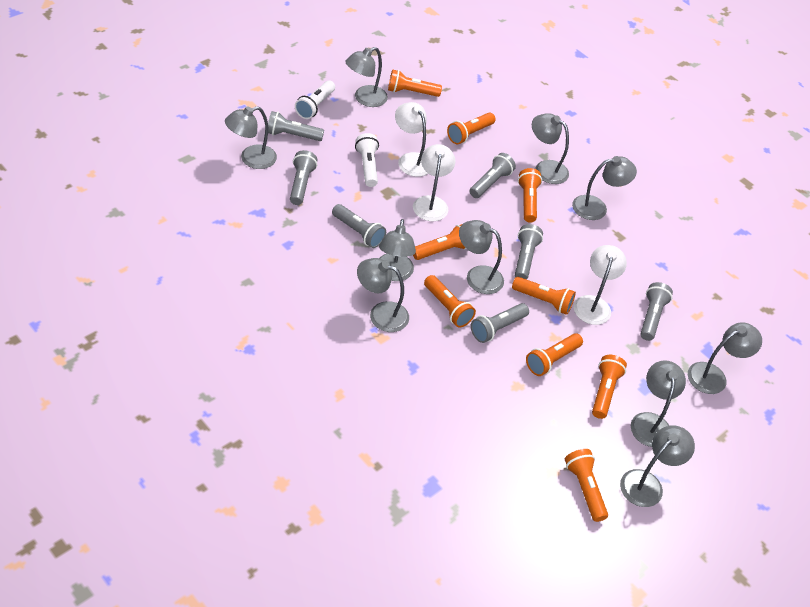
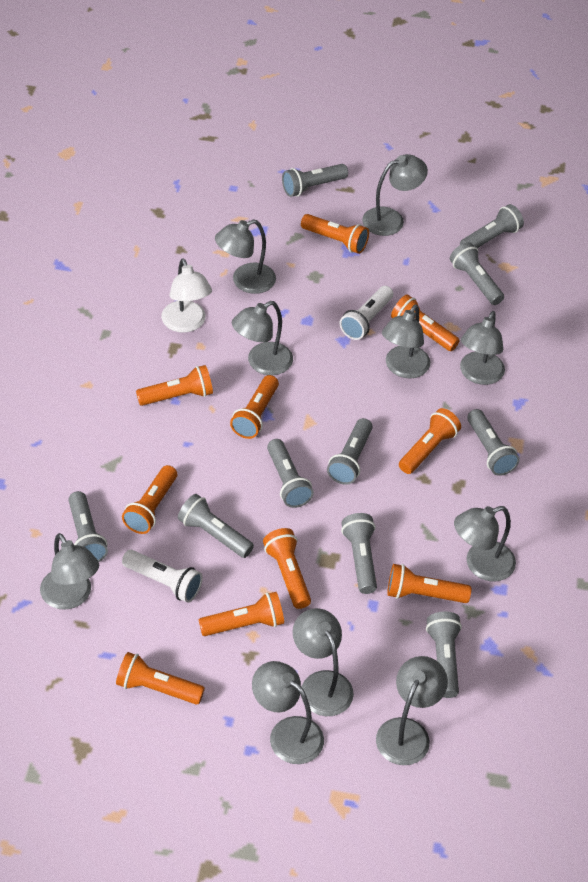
grey flashlight: [268,111,324,141] [290,150,317,205] [332,204,386,248] [469,153,516,198] [471,303,529,343] [515,224,543,279] [640,282,673,341] = 7 -> [68,491,108,562] [178,494,254,558] [267,439,314,508] [282,164,348,197] [327,418,373,485] [341,513,377,594] [426,612,462,698] [450,242,504,305] [460,204,524,248] [467,409,520,476] = 10
orange flashlight: [388,69,442,97] [413,224,466,260] [424,275,476,328] [447,113,496,144] [512,277,576,315] [518,168,542,223] [526,333,583,376] [565,449,608,522] [592,355,627,419] = 9 -> [116,652,205,705] [122,465,177,534] [136,365,213,406] [199,592,284,636] [230,375,279,439] [263,528,311,609] [301,214,369,254] [387,564,471,603] [391,294,460,351] [399,408,461,474] = 10
white lamp: [395,102,428,177] [413,144,455,221] [574,245,627,325] = 3 -> [161,258,212,333] = 1

